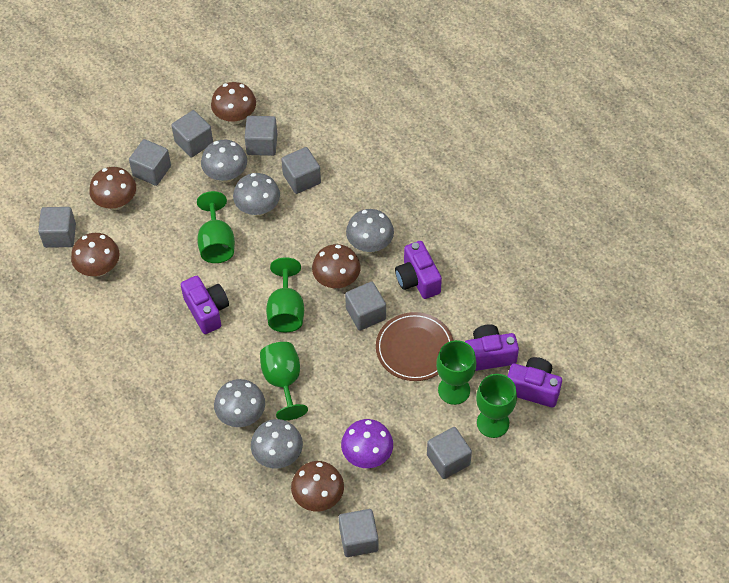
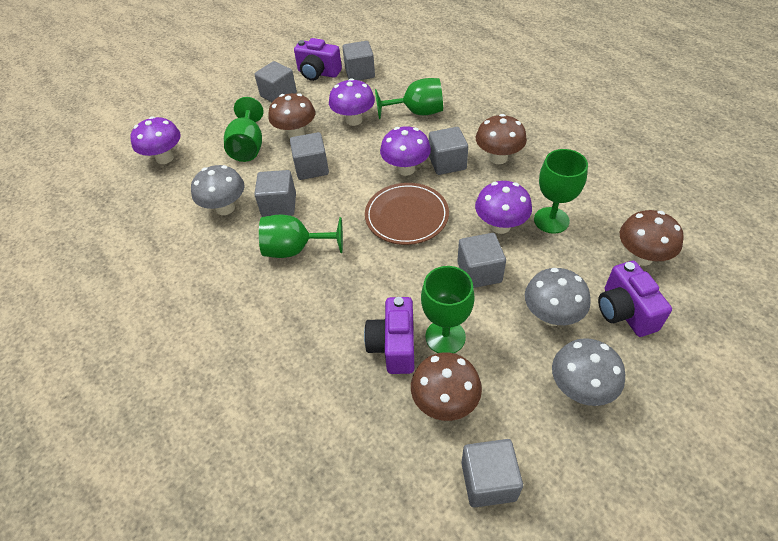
brown mushroom: [71,233,120,277] [89,167,136,210] [211,82,256,125] [291,461,344,511] [312,244,361,288] = 5 -> [268,93,315,138] [411,352,482,421] [476,114,527,164] [620,210,684,266] = 4
grey cube: [38,207,76,248] [129,139,171,186] [171,110,213,157] [244,116,277,156] [281,147,321,194] [339,509,378,557] [345,282,386,331] [427,427,472,479] = 8 -> [254,61,297,102] [254,170,296,217] [290,132,329,180] [342,41,375,80] [429,127,468,175] [457,233,506,288] [461,439,523,508] = 7
grey mushroom: [201,140,247,183] [214,379,265,427] [233,173,280,216] [251,419,303,469] [346,209,394,253] = 5 -> [191,165,245,215] [525,268,591,326] [552,338,625,406] = 3
purple camera: [181,276,229,334] [395,241,442,299] [465,324,519,371] [507,357,562,408] = 4 -> [294,38,342,81] [364,297,414,374] [598,261,672,337] = 3
purple mushroom: [341,419,393,468] = 1 -> [131,116,181,164] [329,78,375,126] [380,126,431,176] [475,181,532,234] = 4

